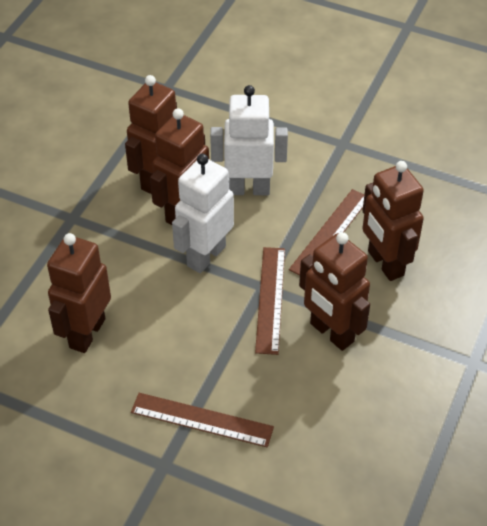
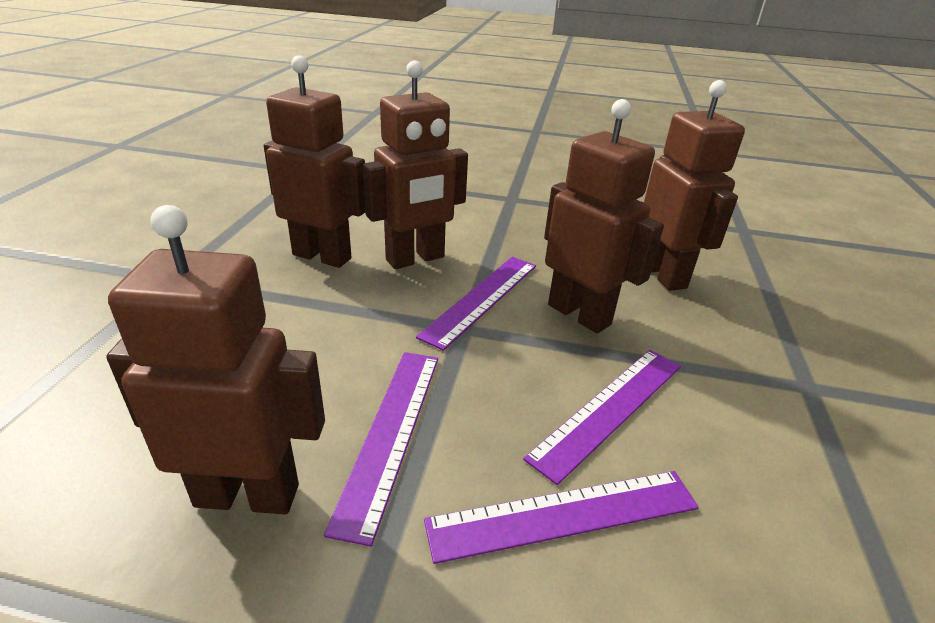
brown ruler: [131,393,274,447] [255,247,285,355] [289,189,364,275] = 3 -> none = 0
purple ruler: none = 0 -> [324,352,438,547] [416,257,536,351] [424,471,699,564] [523,350,681,485] = 4
white robot: [172,154,234,273] [210,85,288,195] = 2 -> none = 0

